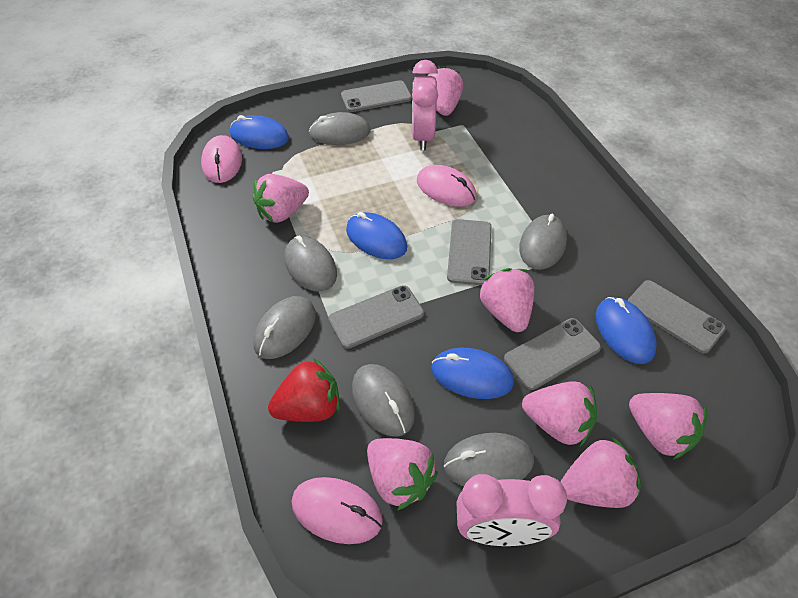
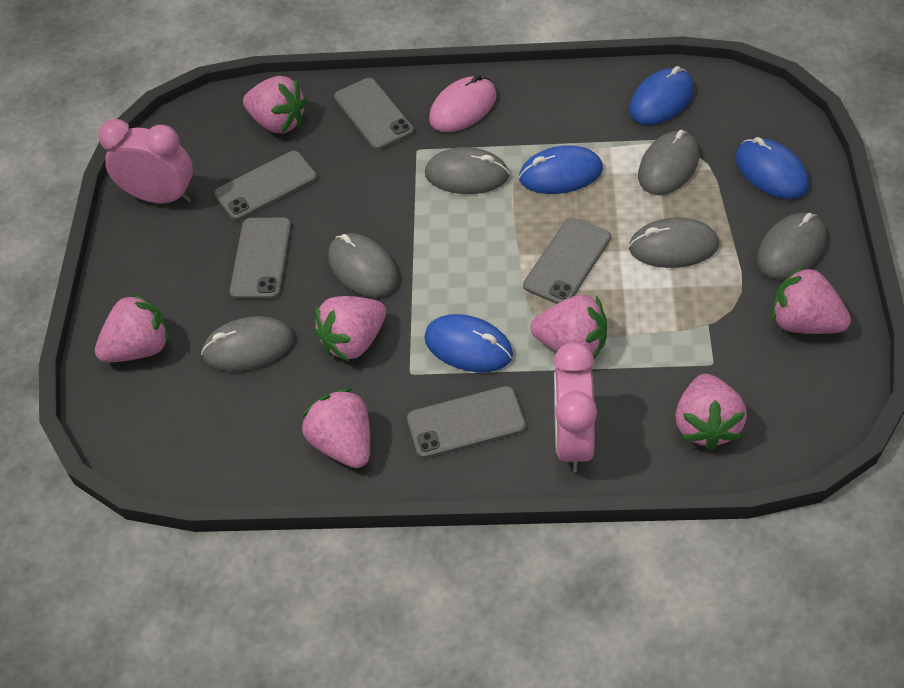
pink mouse: [201,135,242,183] [291,477,383,544] [417,165,476,207] = 3 -> [429,75,497,132] = 1
red strawberry: [268,358,340,422] = 1 -> none = 0

